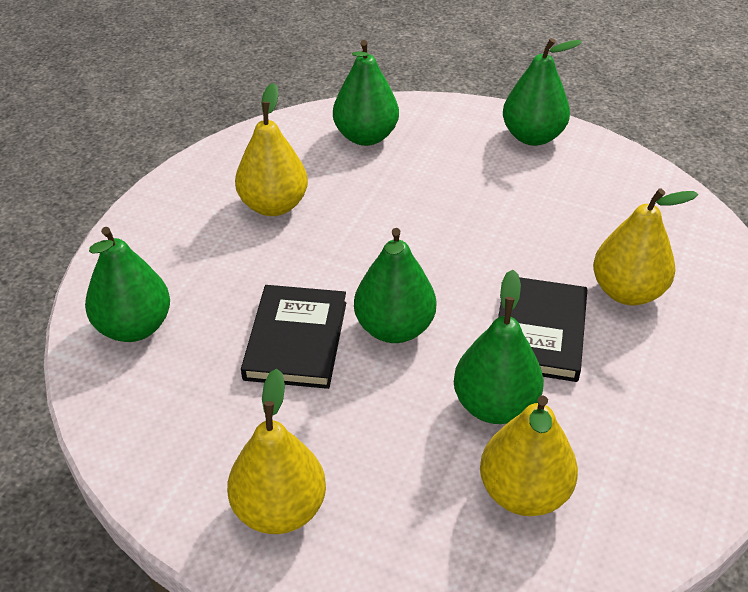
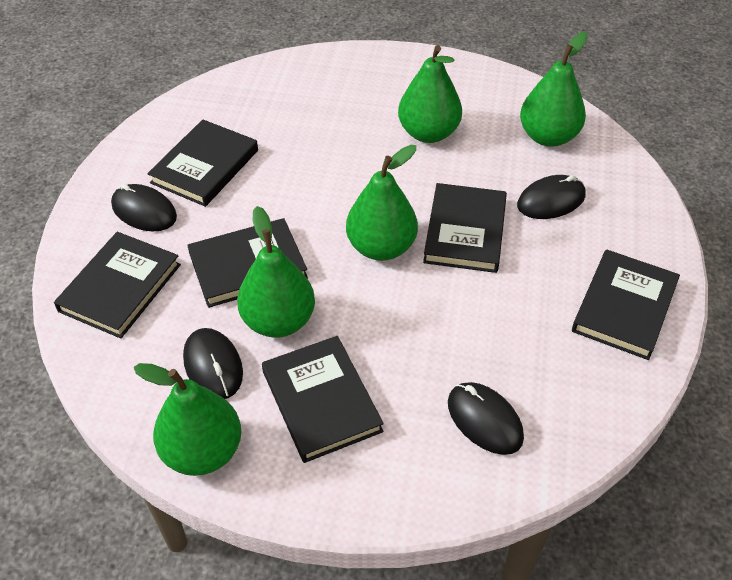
black book: [241,285,346,389] [498,277,587,382] = 2 -> [54,232,181,339] [147,119,258,207] [187,218,308,308] [262,336,384,463] [423,183,507,273] [572,249,680,360] = 6
black mouse: none = 0 -> [111,184,177,232] [183,328,243,399] [448,382,524,455] [517,175,586,219] = 4
yellow pear: [227,368,326,534] [235,83,308,216] [480,395,578,516] [593,188,698,305] = 4 -> none = 0

